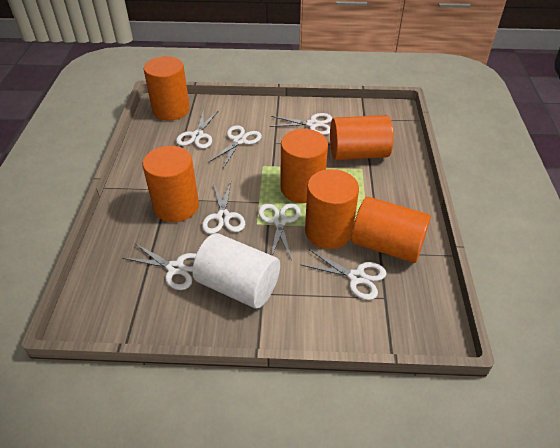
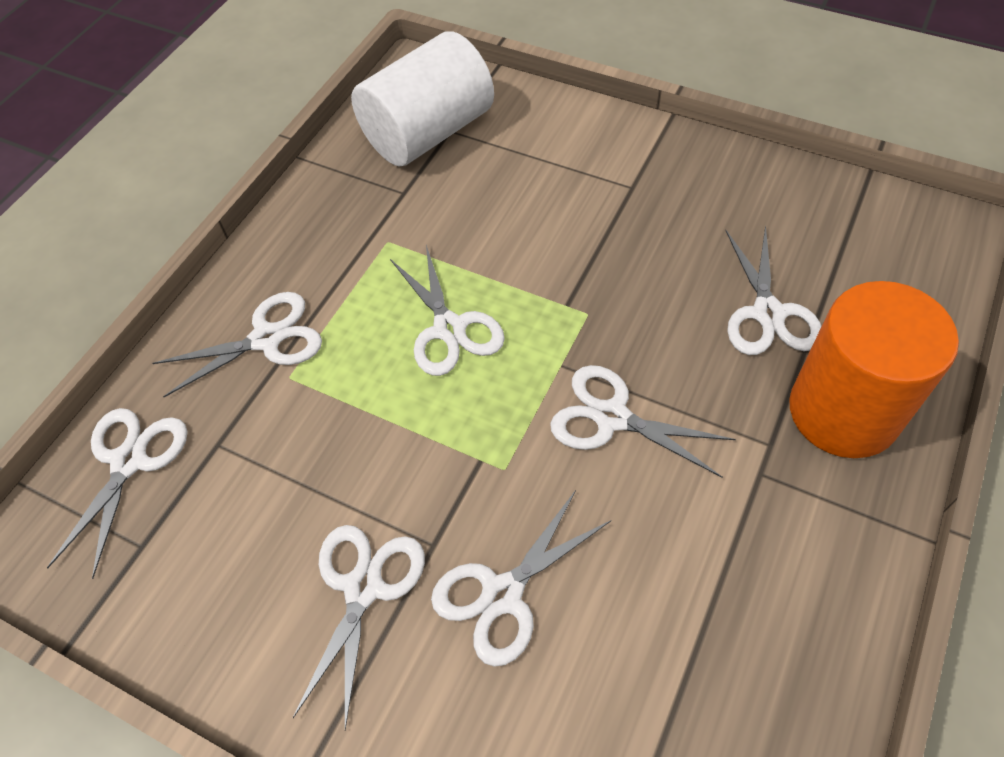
orange cylinder: [143,146,199,222] [144,56,190,121] [281,129,328,203] [305,169,359,249] [330,115,394,160] [351,197,431,263] = 6 -> [789,281,959,458] = 1

